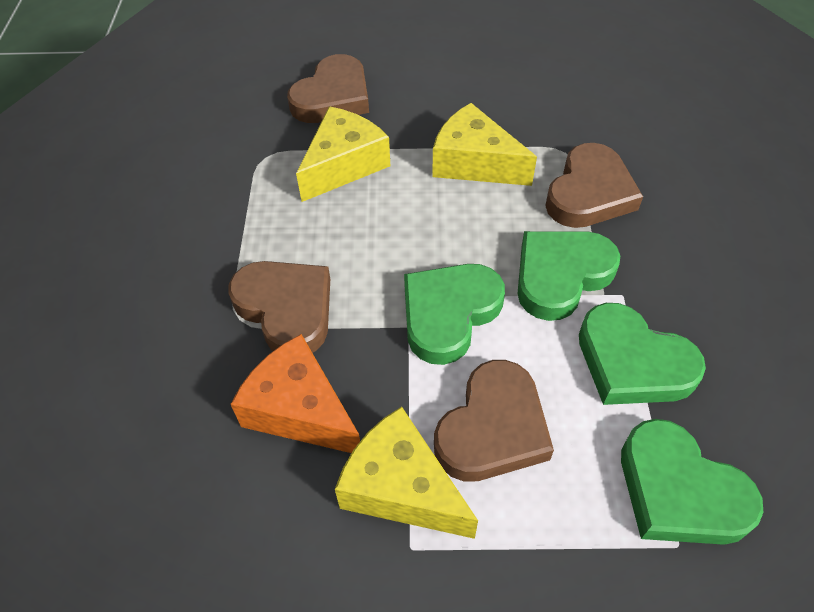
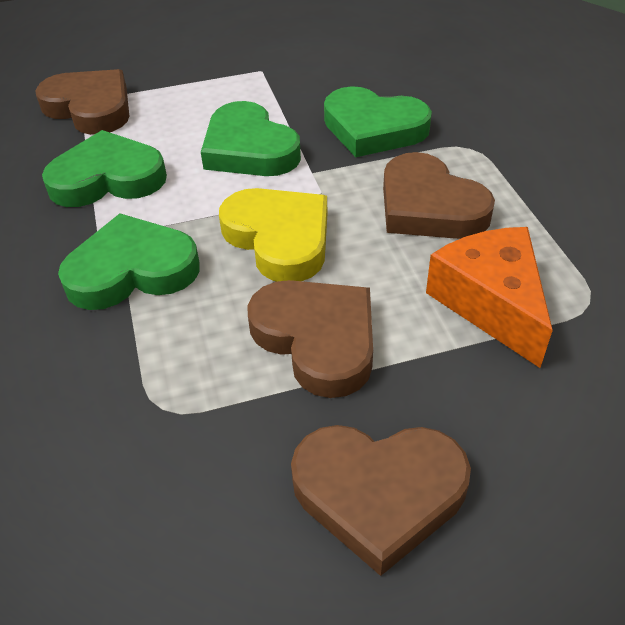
yellow cheese: [296,106,390,202] [335,406,478,539] [432,103,537,186] = 3 -> none = 0
yellow heart: none = 0 -> [219,188,327,282] = 1

